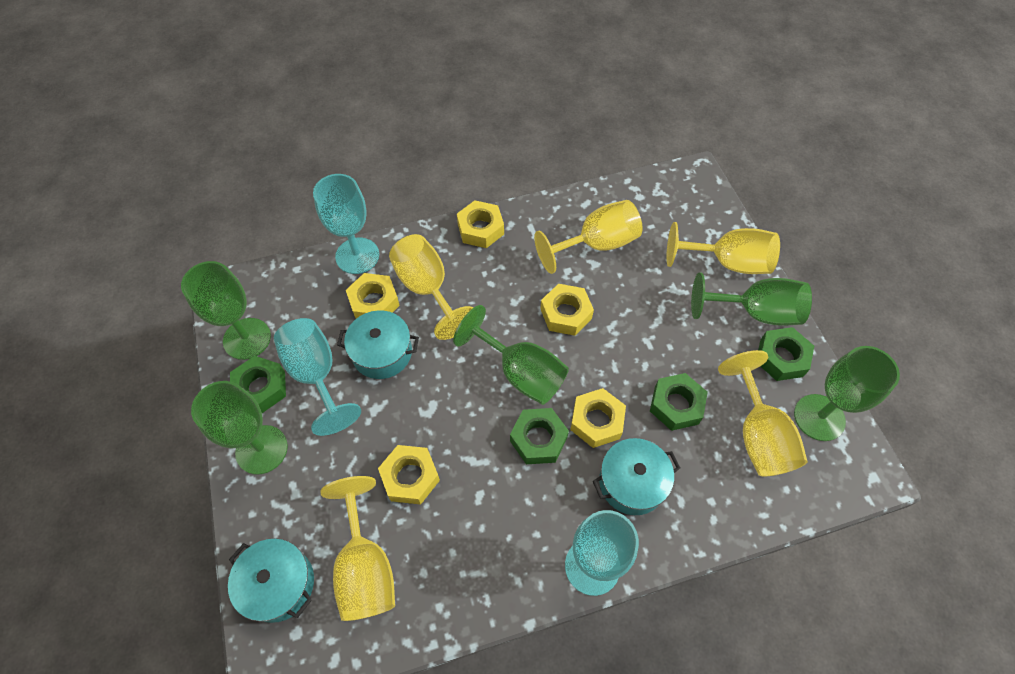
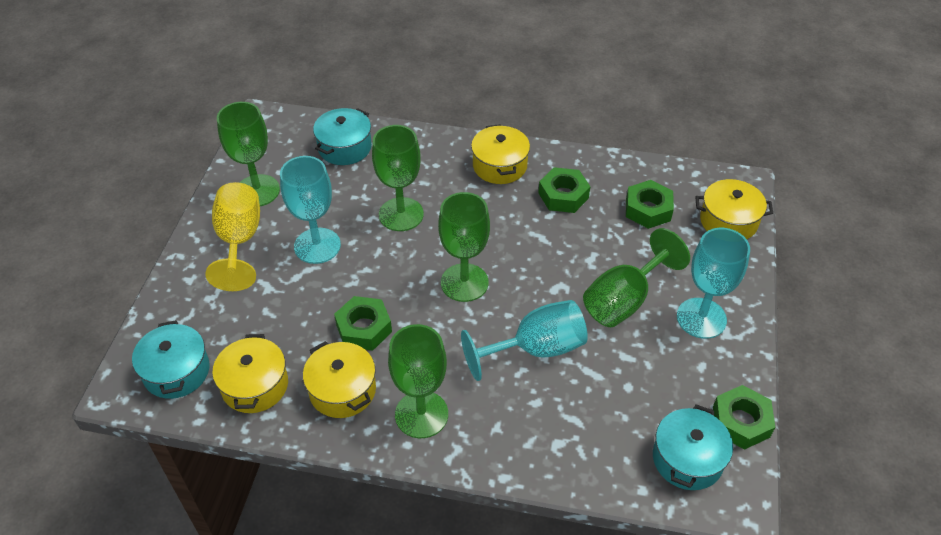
yellow goblet: [321,476,395,621] [389,234,473,340] [534,200,643,274] [666,222,780,274] [718,350,808,476] = 5 -> [206,182,260,291] = 1
yellow nut: [346,273,400,319] [378,445,440,505] [457,200,504,248] [541,284,594,336] [571,388,626,448] = 5 -> none = 0
yellow pot: none = 0 -> [212,334,288,413] [303,341,376,418] [471,124,530,184] [695,179,773,239] = 4

